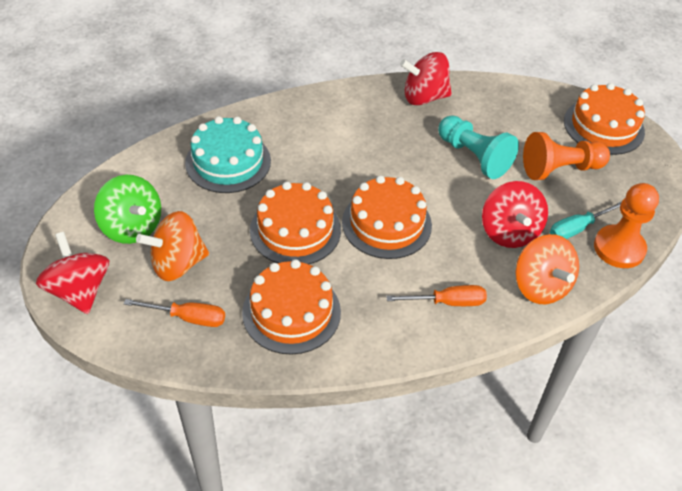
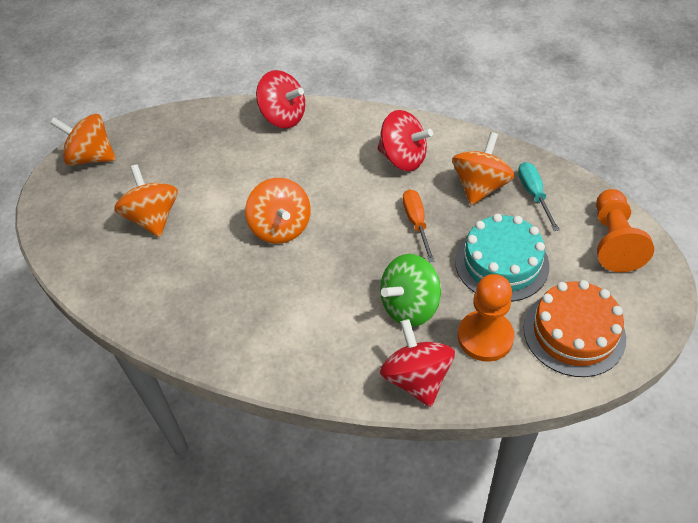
orange cake: [242,259,341,355] [250,182,341,264] [342,175,432,259] [564,83,645,155] = 4 -> [524,280,626,377] = 1
orange screwdriver: [124,299,225,327] [386,285,487,306] = 2 -> [403,189,435,262] = 1
orange spinning top: [136,211,209,281] [515,234,579,304] = 2 -> [50,114,116,166] [114,164,178,237] [245,178,311,244] [452,132,515,205] = 4
turquoise pawn: [438,115,519,179] = 1 -> none = 0

